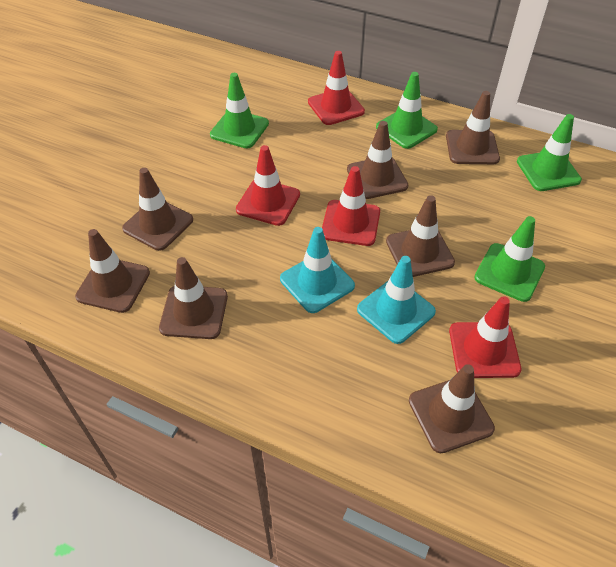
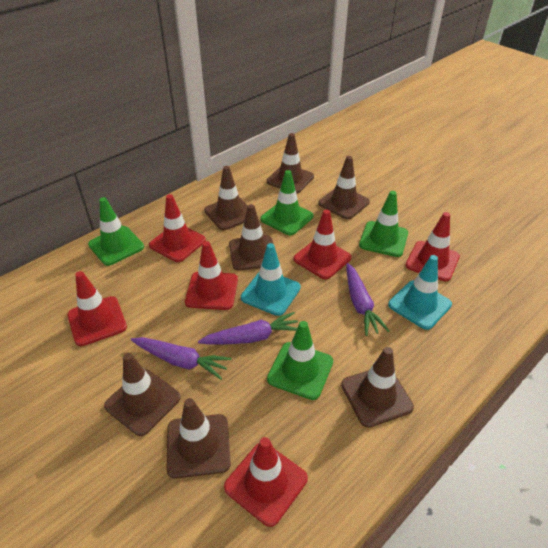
purple carrot: none = 0 -> [131,337,231,380] [198,312,298,345] [347,263,389,336] = 3
red traffic cone: [236,145,300,226] [308,51,365,125] [322,166,380,246] [449,296,522,378] = 4 -> [67,271,127,346] [149,194,206,262] [185,241,238,310] [224,437,308,527] [294,210,351,279] [406,212,460,282] = 6

